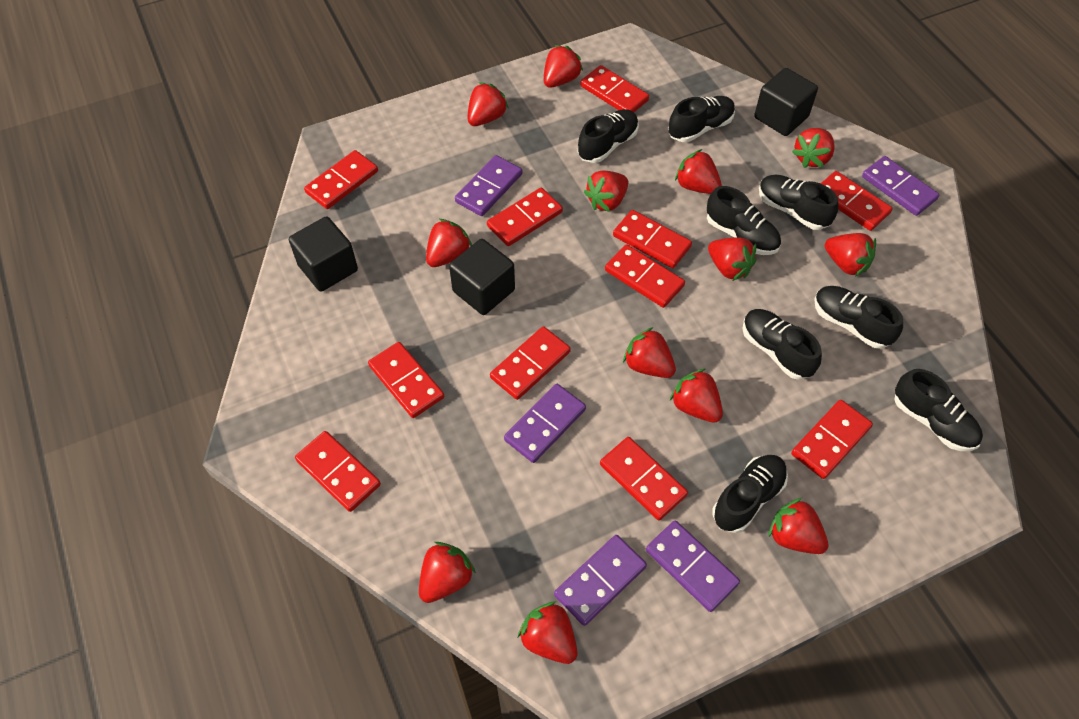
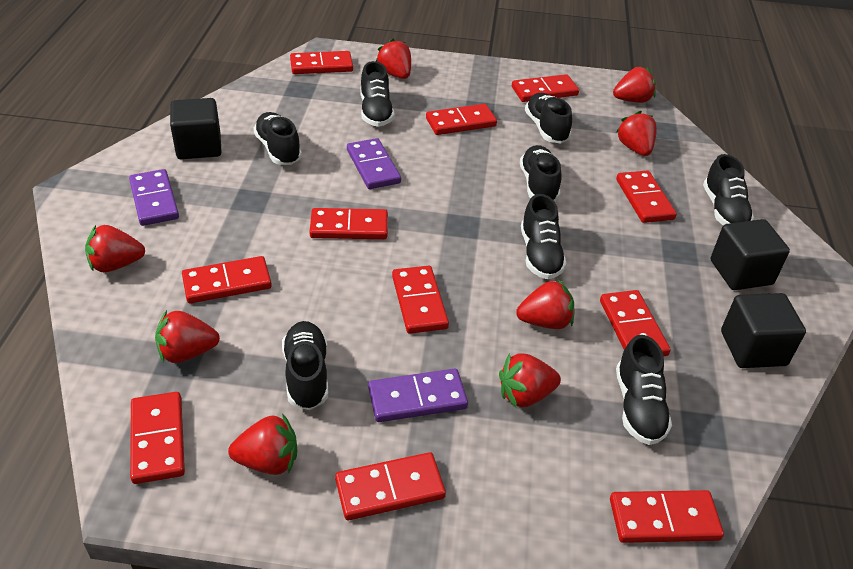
purple domino: [455,155,522,216] [504,384,586,463] [554,535,647,626] [646,520,740,612] [862,156,939,216] = 5 -> [129,169,179,226] [347,138,401,189] [368,369,468,422] = 3
red strawberry: [419,542,476,603] [426,219,472,267] [468,82,509,126] [518,601,578,664] [544,45,583,88] [584,170,629,212] [623,327,676,378] [670,369,723,423] [675,149,722,194] [708,237,757,281] [768,498,829,554] [792,128,835,168] [825,233,876,277] = 13 -> [85,225,145,272] [155,310,220,363] [228,413,297,475] [376,38,411,79] [499,353,561,408] [516,279,574,329] [613,67,656,103] [616,111,657,156] = 8

